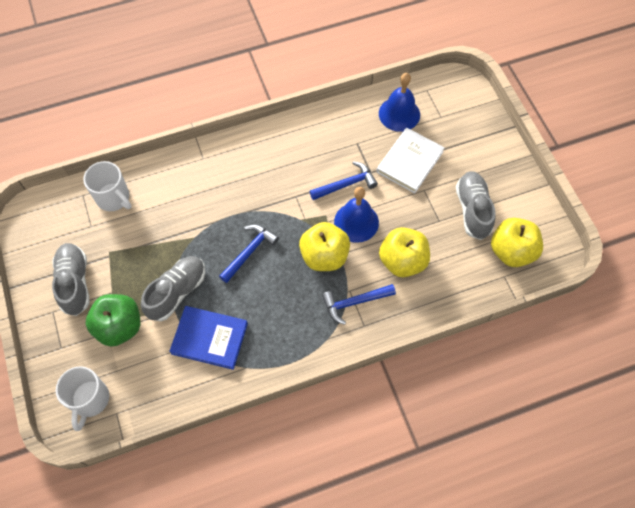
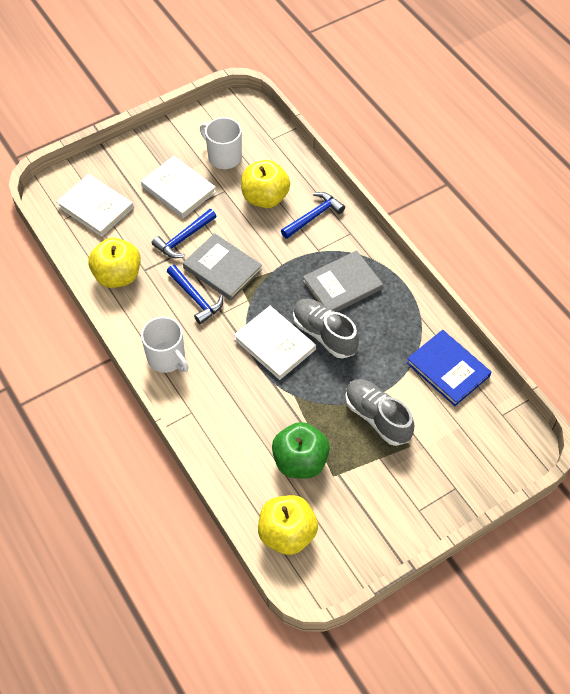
blue bell: [334,187,379,243] [379,73,420,132] = 2 -> none = 0
grey book: none = 0 -> [183,233,262,300] [303,250,383,312] = 2
grey shoe: [52,243,90,316] [141,256,205,321] [456,171,496,240] = 3 -> [293,298,359,359] [345,379,414,446] = 2
white book: [376,128,445,193] = 1 -> [56,174,134,237] [141,156,216,218] [234,306,316,380] = 3

